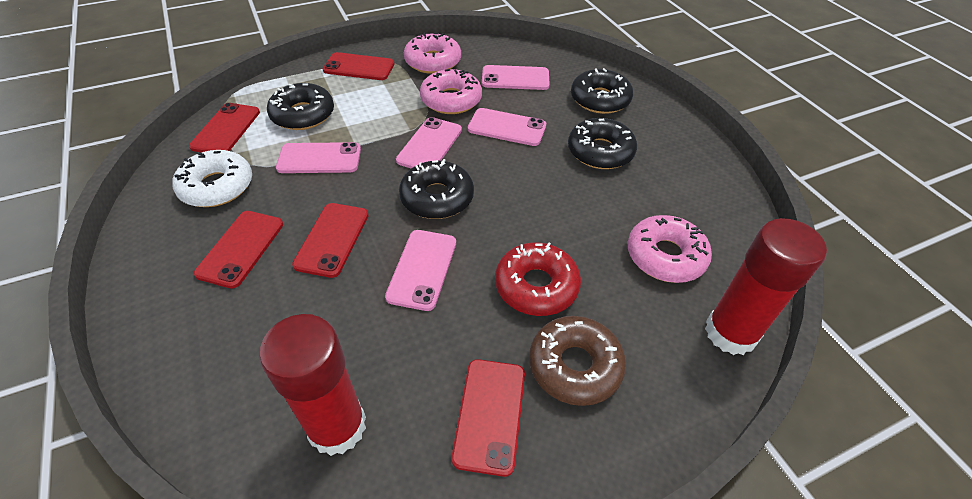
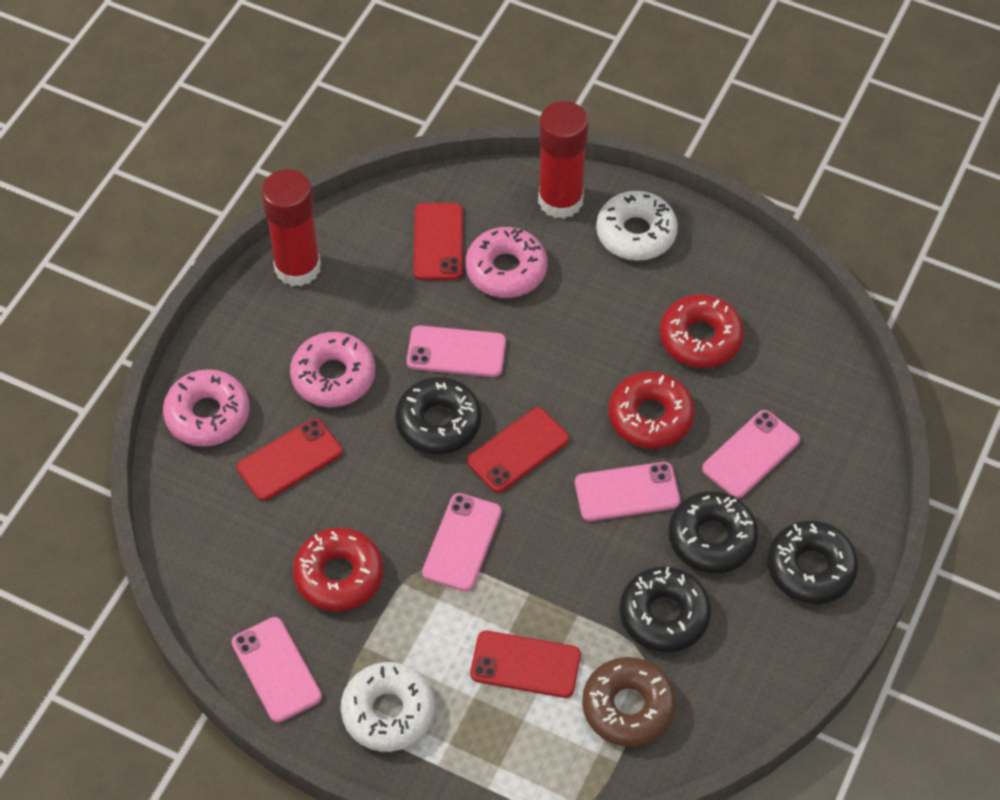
red donut: [495,242,581,316] = 1 -> [293,527,384,611] [608,371,695,449] [660,294,744,368] = 3
red phone: [189,103,260,153] [194,211,283,288] [292,203,369,278] [323,52,394,80] [452,359,525,477] = 5 -> [237,418,342,501] [413,203,463,280] [467,407,569,493] [470,631,581,698] = 4
white donut: [172,150,252,207] = 1 -> [341,662,435,752] [596,191,678,261] = 2

